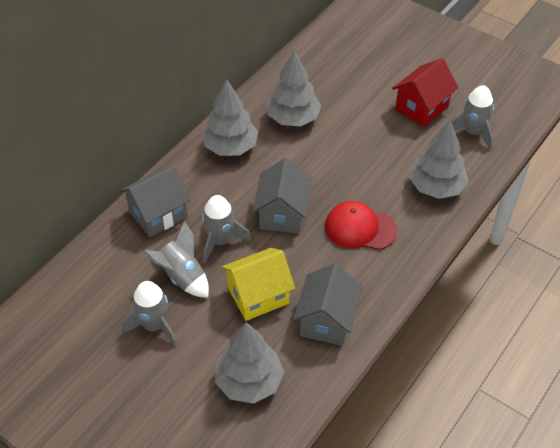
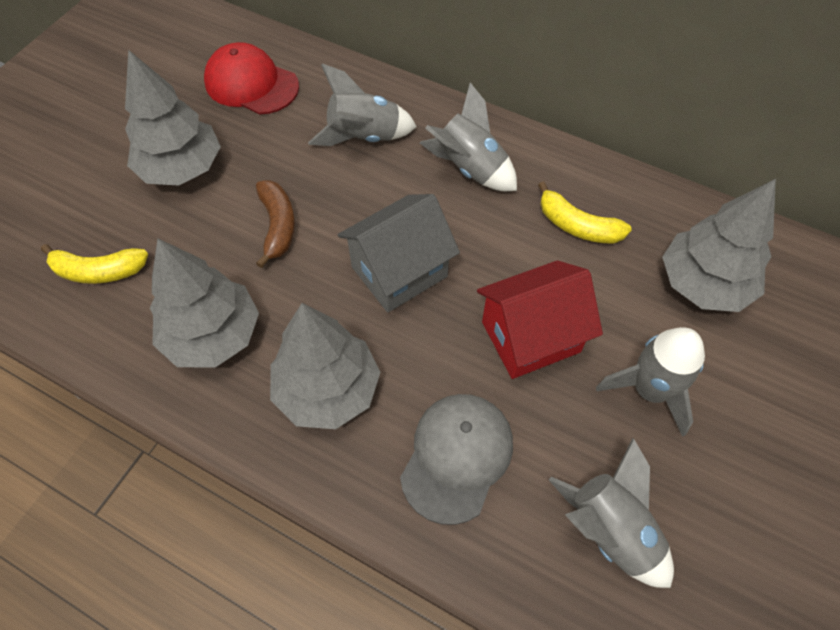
brown banana: none = 0 -> [256,180,295,268] = 1
grey cap: none = 0 -> [400,394,513,525] = 1
grey house: [120,166,191,237] [253,158,312,233] [293,264,362,346] = 3 -> [338,194,460,312] = 1
yellow banana: none = 0 -> [41,244,148,284] [538,181,632,244] = 2
yellow house: [221,248,295,321] = 1 -> none = 0

